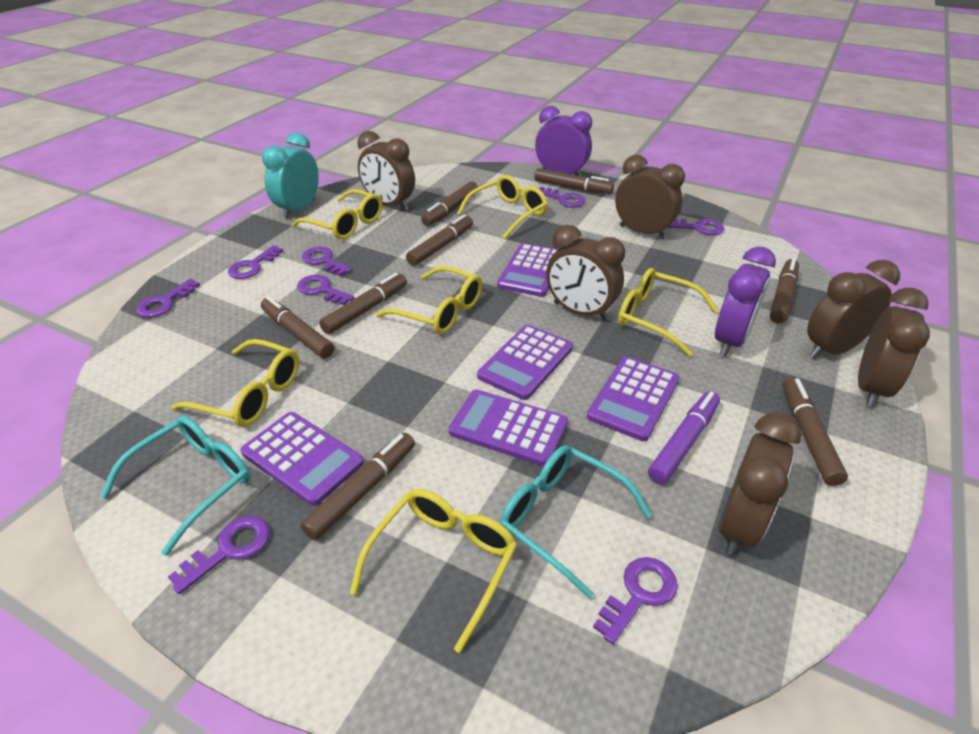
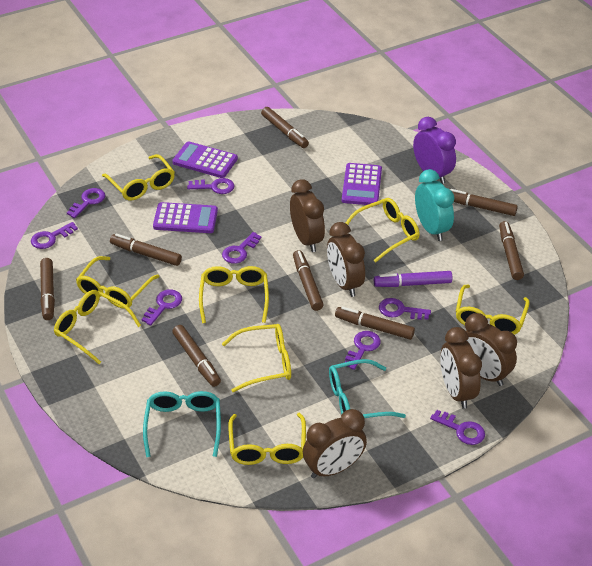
brown clock: [358,131,415,210] [546,225,625,321] [615,155,685,239] [718,412,801,556] [807,260,900,359] [858,288,930,407] = 6 -> [290,179,325,252] [303,409,367,479] [327,222,365,297] [440,327,482,409] [465,313,517,386] = 5
purple calculator: [240,412,364,506] [449,390,568,466] [477,325,573,400] [497,243,558,297] [587,356,680,441] = 5 -> [153,202,218,233] [172,141,238,178] [342,163,382,206] = 3
purple clock: [535,106,592,176] [715,246,776,356] = 2 -> [413,117,456,184] = 1
yellow glasses: [171,339,299,427] [292,189,382,240] [350,489,517,653] [376,266,482,334] [457,175,548,239] [618,268,719,357] = 6 -> [54,290,141,364] [76,256,160,309] [102,154,175,201] [199,266,269,323] [222,324,291,392] [228,413,306,465] [346,198,420,262] [456,284,530,335] = 8

